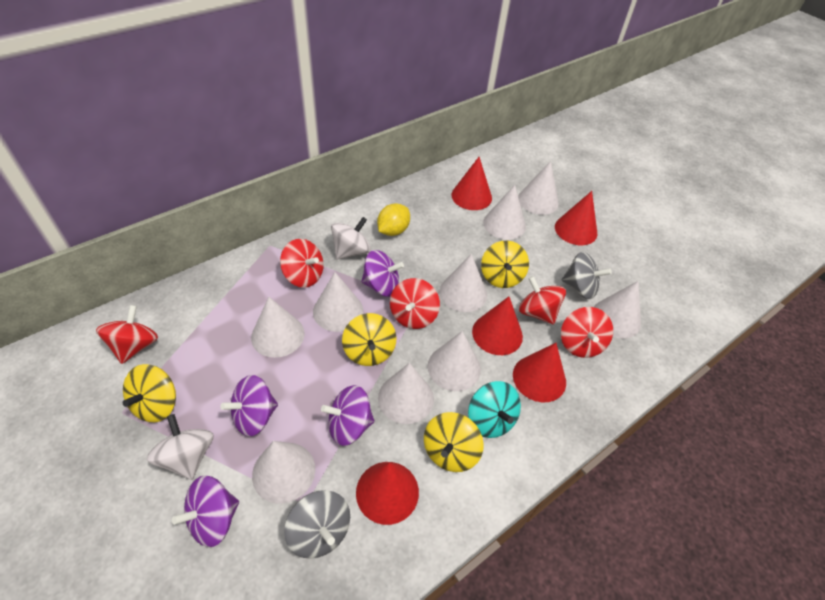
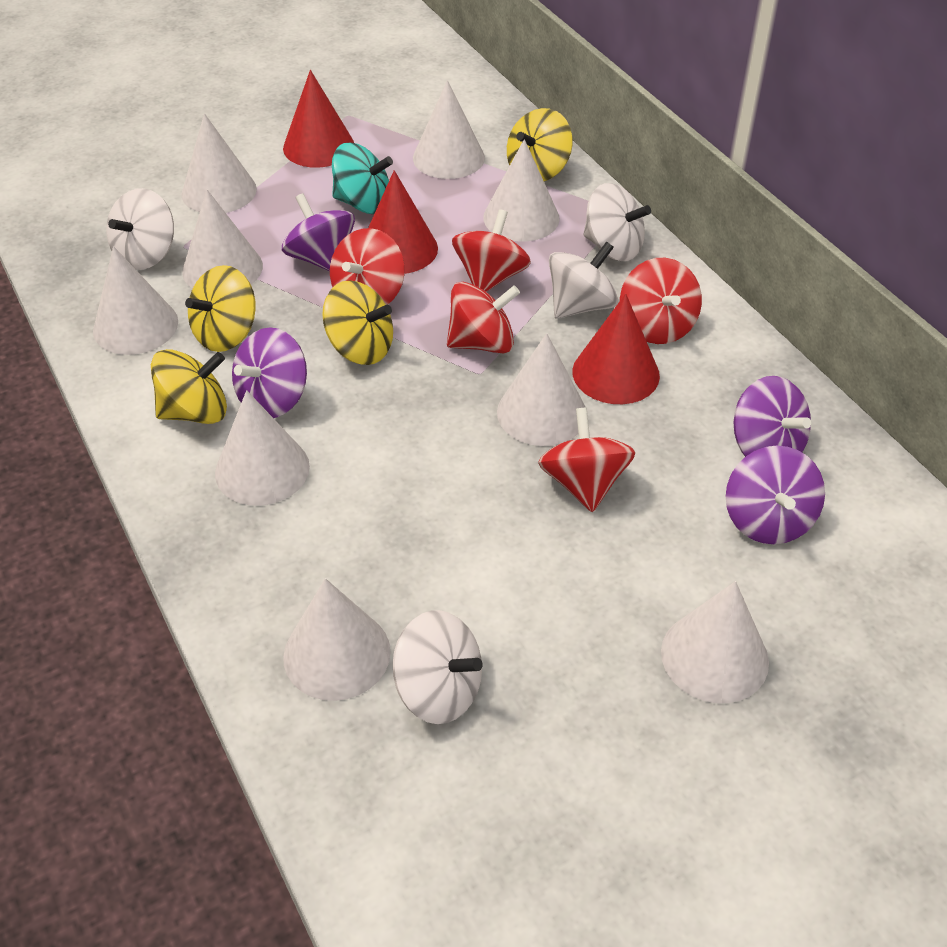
grey spinning top: [284,490,350,559] [561,252,612,299] = 2 -> none = 0
red cone: [356,462,419,525] [451,157,492,210] [472,297,523,355] [513,343,566,402] [555,191,597,245] = 5 -> [283,70,354,167] [368,170,438,274] [572,294,660,404] = 3
white spinning top: [147,414,214,480] [331,217,371,260] = 2 -> [106,188,174,270] [393,610,483,724] [549,242,618,318] [583,183,651,261] = 4
yellow lemon: [377,203,410,236] = 1 -> none = 0

